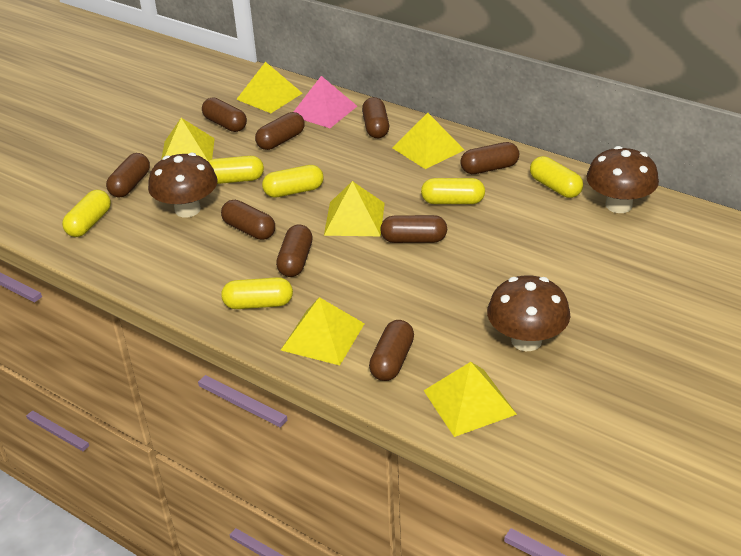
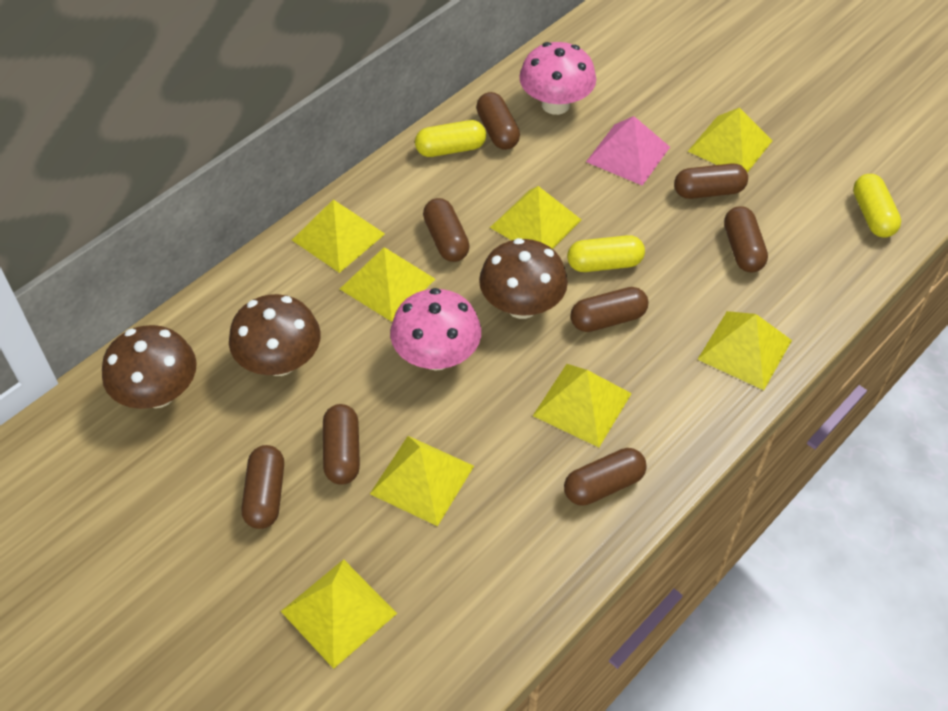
brown capsule: [106,153,150,197] [202,97,247,132] [221,200,275,240] [255,112,305,150] [276,224,313,277] [362,97,389,138] [369,320,414,381] [380,215,447,243] [460,142,519,174] = 9 -> [242,445,284,529] [323,404,360,485] [423,198,470,262] [476,92,520,150] [564,448,647,506] [571,287,648,332] [674,163,748,199] [724,206,768,272] = 8
pink mushroom: none = 0 -> [390,288,481,371] [519,42,596,115] = 2
yellow capsule: [62,190,111,237] [208,156,264,184] [221,277,293,309] [262,165,324,198] [421,178,485,204] [530,156,583,198] = 6 -> [415,120,486,157] [567,235,645,272] [853,174,901,237] = 3
yellow pyramid: [161,118,215,161] [236,62,302,113] [281,297,365,366] [324,181,385,236] [392,113,464,169] [423,362,517,437] = 6 -> [281,559,397,669] [292,200,385,273] [340,247,435,322] [370,436,474,526] [490,186,581,249] [533,364,632,447] [688,108,772,173] [697,311,792,390] = 8

